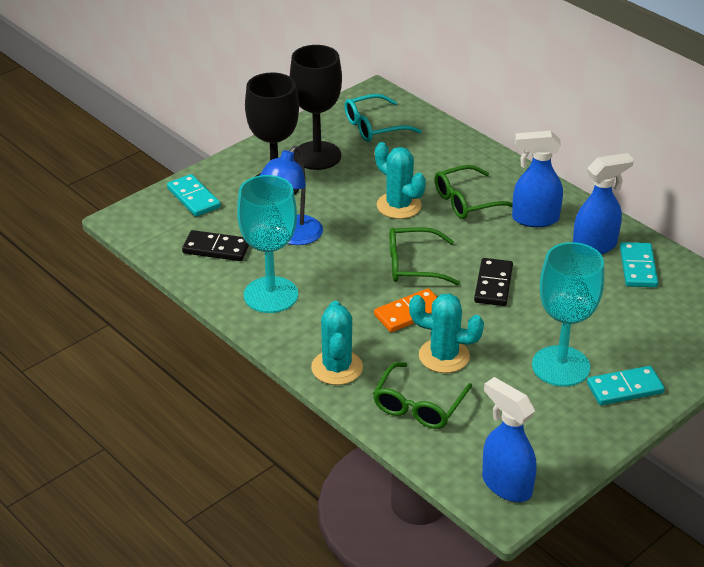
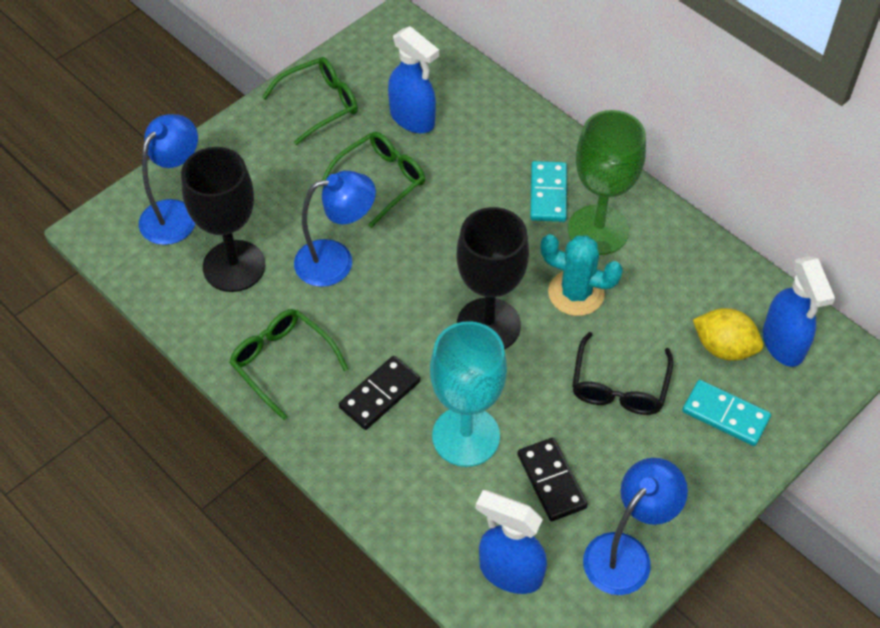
black glasses: none = 0 -> [572,332,673,415] = 1
blue lamp: [259,145,323,245] = 1 -> [139,114,198,245] [294,171,376,287] [583,458,688,595] = 3
green goblet: none = 0 -> [568,110,646,255] = 1
orange domino: [374,289,437,332] = 1 -> none = 0
turquoise cactus: [311,301,363,385] [375,142,426,219] [409,293,484,373] = 3 -> [541,234,623,316] = 1
turquoise domino: [167,174,221,217] [587,366,665,405] [620,242,658,287] = 3 -> [530,161,567,222] [682,380,771,446] = 2
turquoise glasses: [344,94,422,142] = 1 -> none = 0
turquoise goblet: [237,175,298,313] [532,242,604,387] = 2 -> [430,321,507,467] = 1
yellow lemon: none = 0 -> [693,308,763,361] = 1

